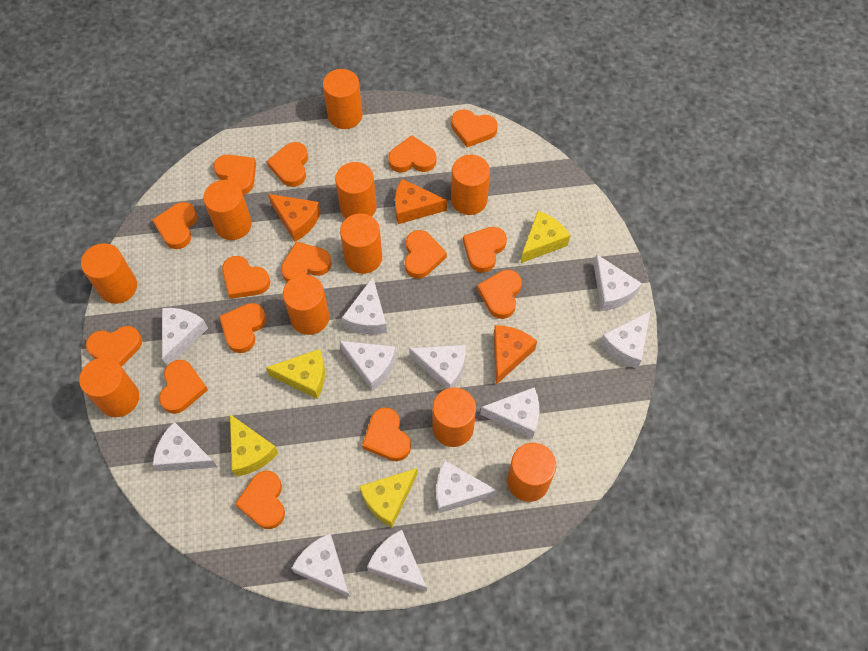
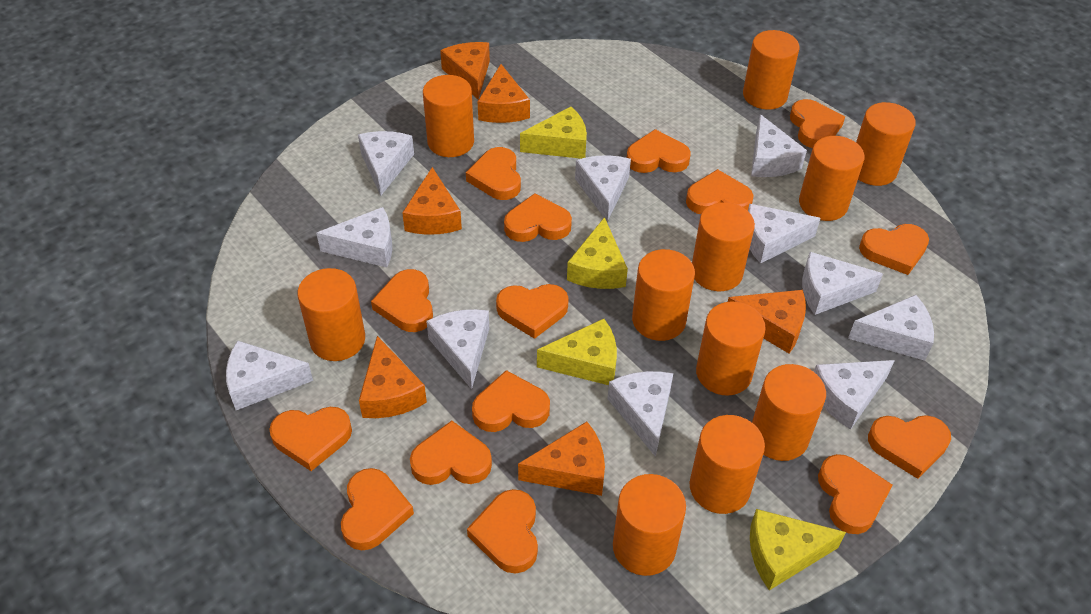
orange cheese: [268,194,321,242] [395,179,447,224] [494,325,537,385] = 3 -> [359,336,427,418] [402,167,462,235] [440,42,490,99] [477,64,530,123] [518,422,605,496] [728,290,806,353] = 6
orange cylinder: [79,358,139,417] [81,243,137,304] [203,180,252,240] [283,275,330,335] [323,69,363,129] [335,162,377,218] [340,213,382,274] [433,387,476,447] [451,155,490,215] [507,443,556,502] = 10 -> [297,268,365,361] [423,75,474,157] [613,474,686,576] [632,249,695,341] [690,415,765,514] [692,202,755,291] [696,302,766,396] [743,30,799,110] [752,364,826,461] [799,136,865,221] [856,102,916,186] = 11

